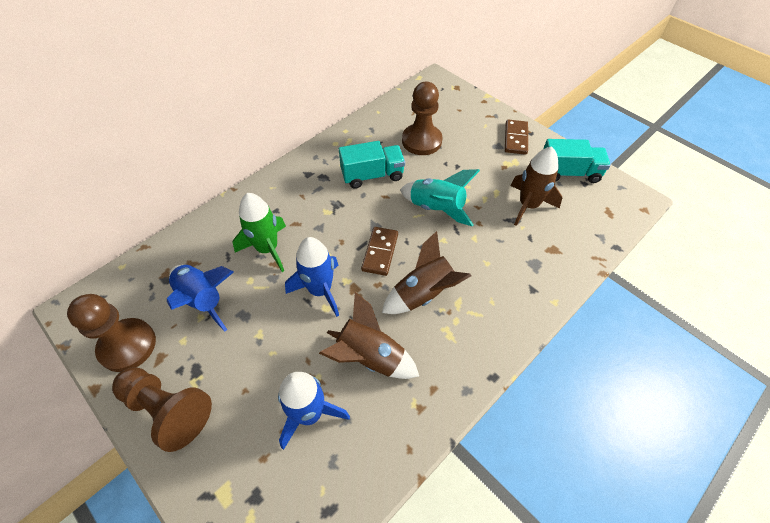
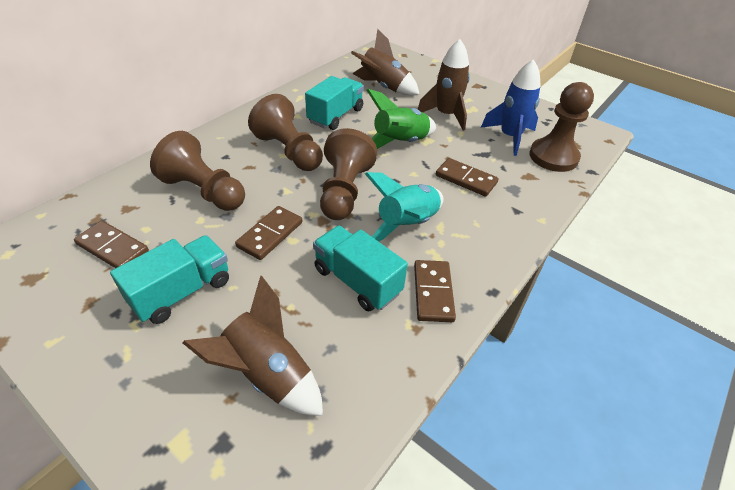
blue rocket: [167,265,234,331] [278,372,350,450] [285,237,339,317] = 3 -> [481,59,541,156] = 1
brown domino: [361,227,398,276] [505,120,528,155] = 2 -> [74,220,149,268] [235,206,303,260] [414,260,456,322] [436,158,499,197] = 4
brown pawn: [67,294,156,372] [112,367,212,452] [402,82,442,155] = 3 -> [150,131,245,211] [248,94,323,171] [320,128,377,220] [529,82,594,172] = 4
turquoise truck: [339,141,405,189] [543,139,611,183] = 2 -> [110,235,229,324] [305,76,364,130] [313,226,408,312] = 3

